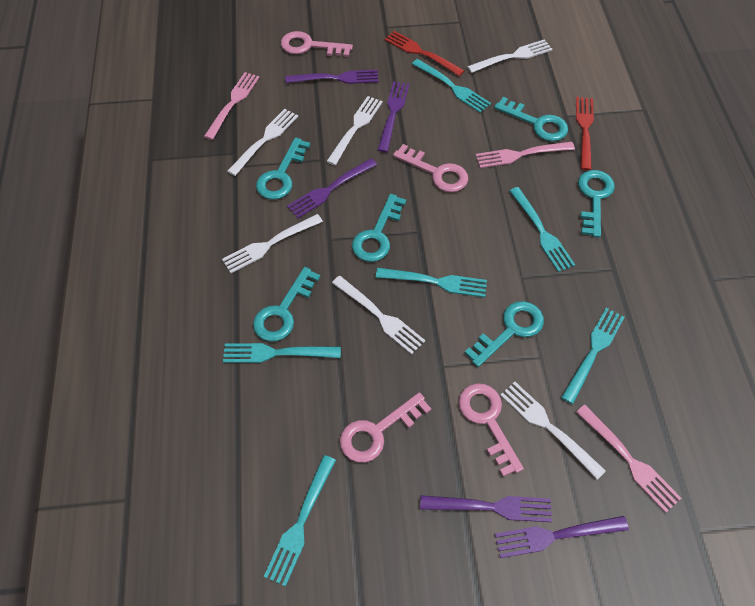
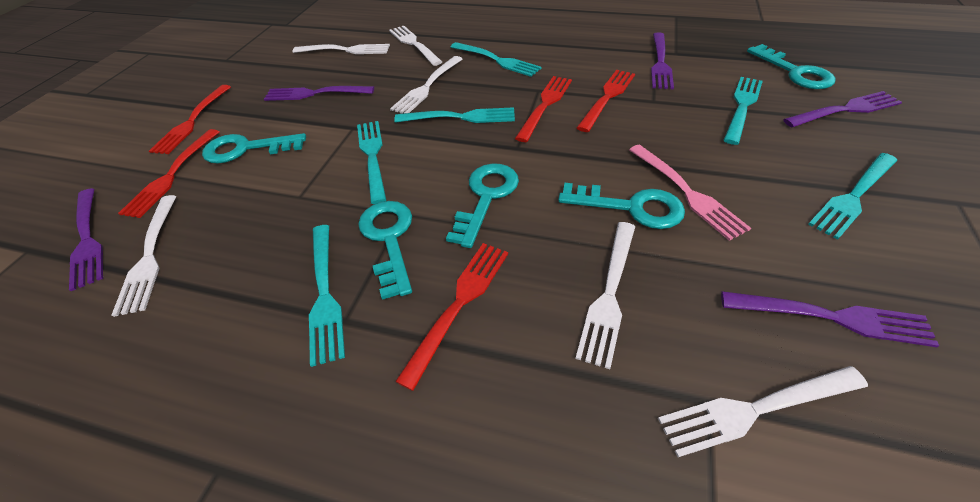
pink fork: [204,72,260,140] [476,142,575,168] [576,405,682,513] = 3 -> [629,145,751,241] = 1
pink key: [281,31,353,57] [340,392,431,463] [393,144,468,192] [458,383,524,477] = 4 -> none = 0
red fork: [385,31,464,76] [576,97,594,170] = 2 -> [118,129,219,218] [149,85,231,154] [395,243,508,391] [515,76,572,142] [577,70,635,132] = 5
turquoise key: [253,267,320,342] [256,138,310,200] [352,194,406,262] [465,301,544,367] [494,97,568,141] [578,170,615,238] = 6 -> [202,133,306,163] [358,201,412,300] [446,164,519,248] [558,183,685,229] [747,44,836,89] = 5

